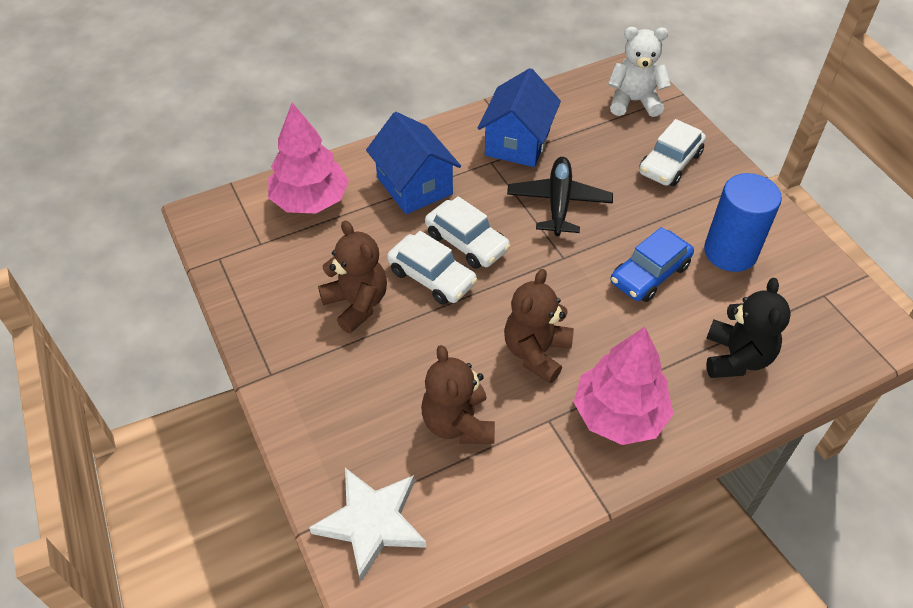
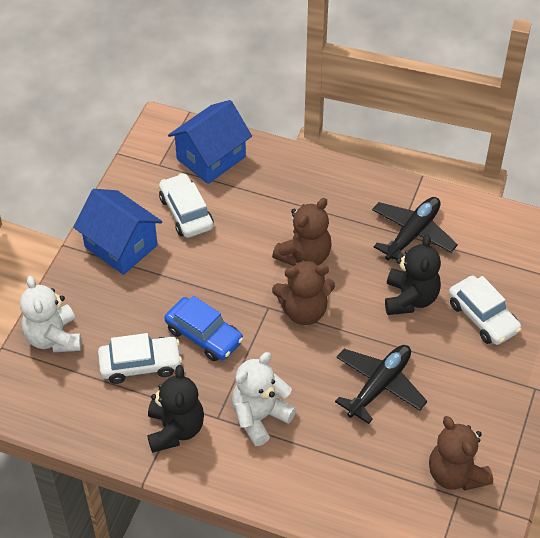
black plane: [507,157,613,236] = 1 -> [335,345,427,424] [372,197,458,260] = 2
black teddy bear: [706,278,791,378] = 1 -> [147,365,204,453] [385,234,441,315] = 2
blue cylinder: [704,173,782,272] = 1 -> none = 0
pink tree: [268,103,349,213] [574,327,673,445] = 2 -> none = 0
white star: [309,468,426,582] = 1 -> none = 0
white teddy bear: [608,27,671,117] = 1 -> [20,276,81,352] [232,352,296,446] = 2

